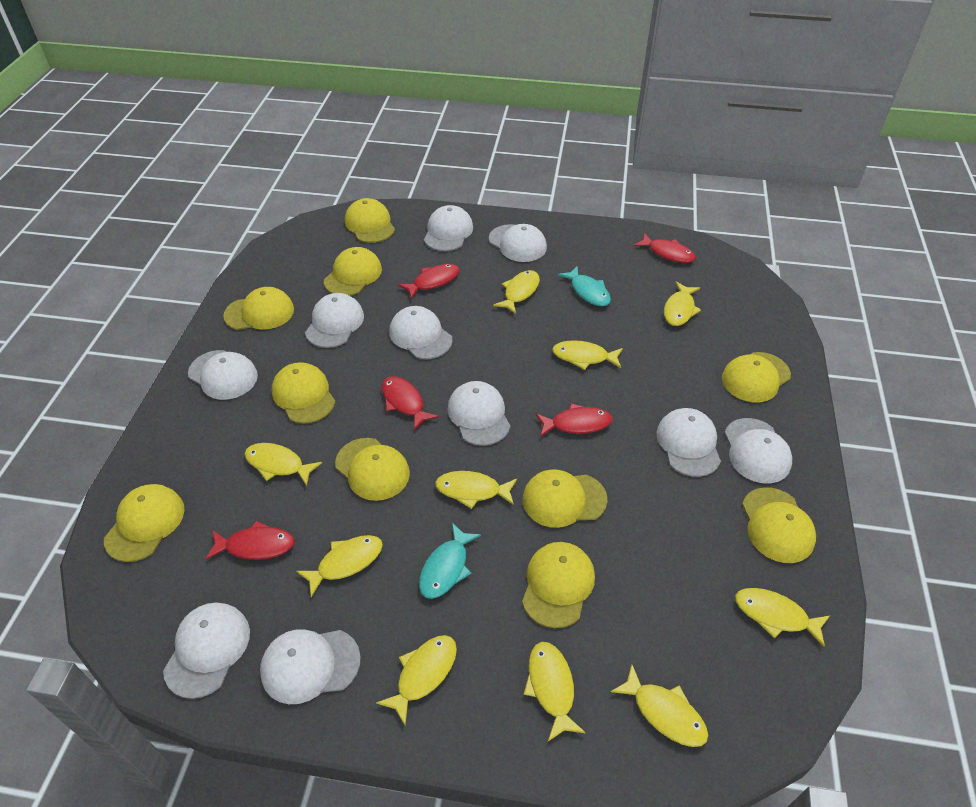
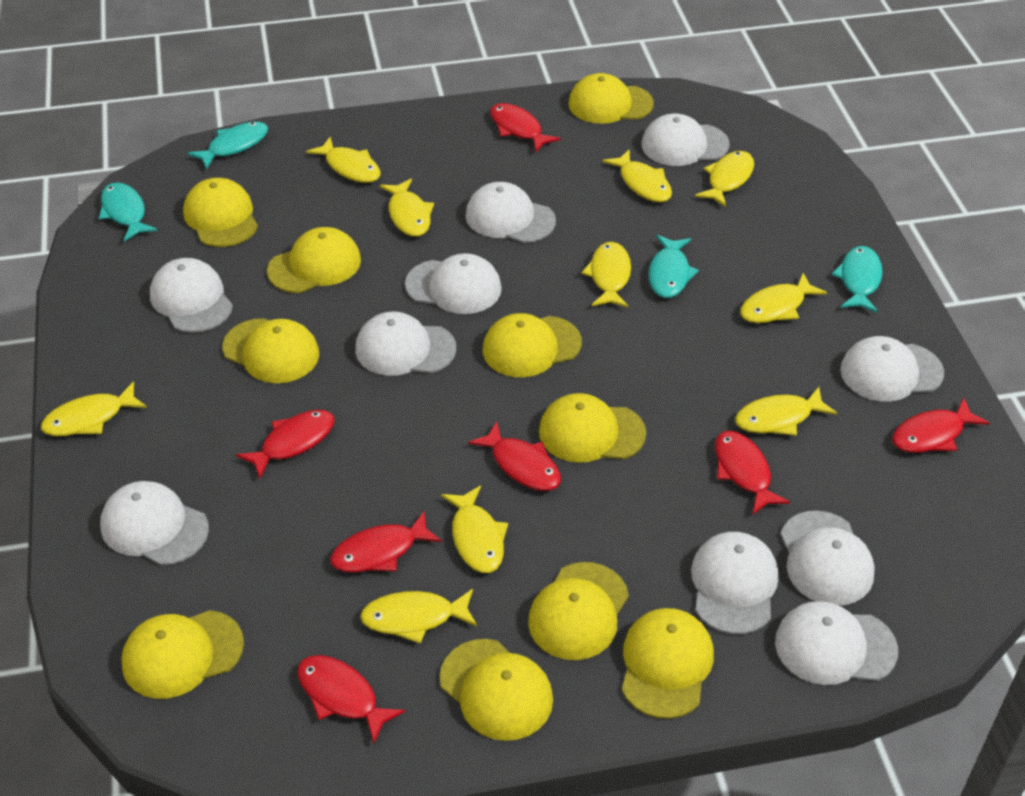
red fish: [205,521,295,560] [382,376,439,430] [398,264,460,299] [536,403,613,437] [634,233,696,263] = 5 -> [236,410,335,478] [298,655,405,743] [330,511,442,572] [468,422,561,491] [490,103,561,152] [715,431,790,514] [892,398,989,453] = 7
turquoise fish: [419,523,481,599] [558,266,611,306] = 2 -> [99,182,158,242] [187,122,268,170] [648,235,699,298] [832,246,883,313] = 4

